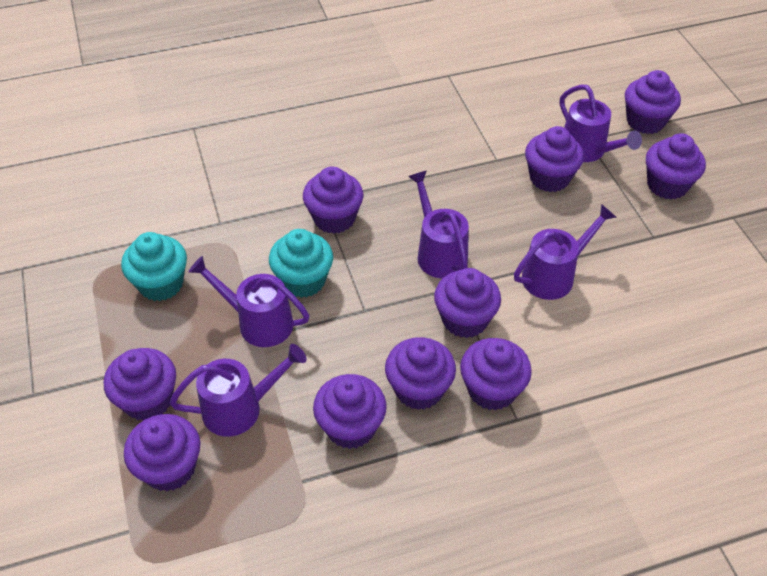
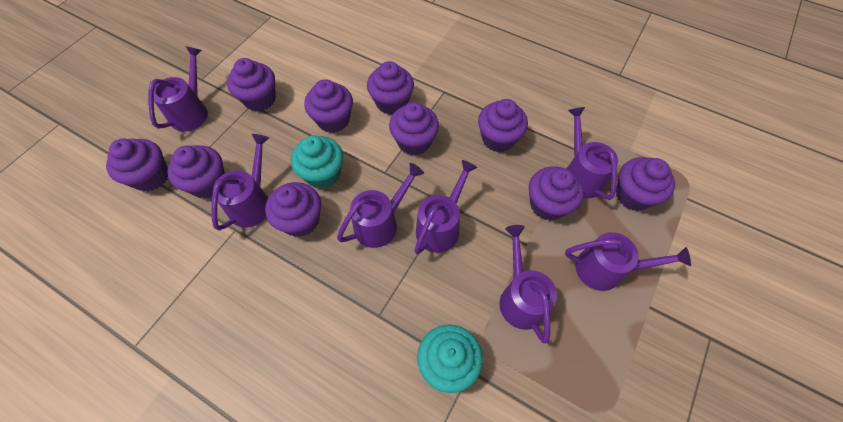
purple watering can: [169,344,307,437] [188,256,309,347] [408,171,469,279] [514,204,616,300] [560,85,642,162] = 5 -> [148,46,208,131] [211,134,269,231] [337,163,424,248] [414,160,478,254] [500,225,557,343] [565,232,691,291] [567,107,618,200] = 7

